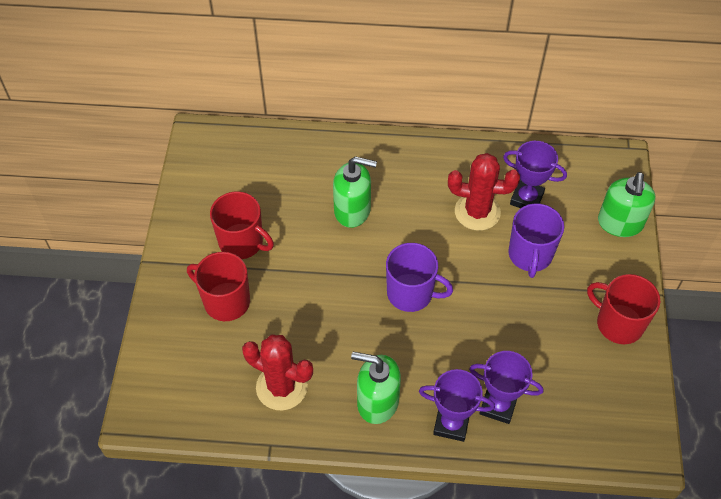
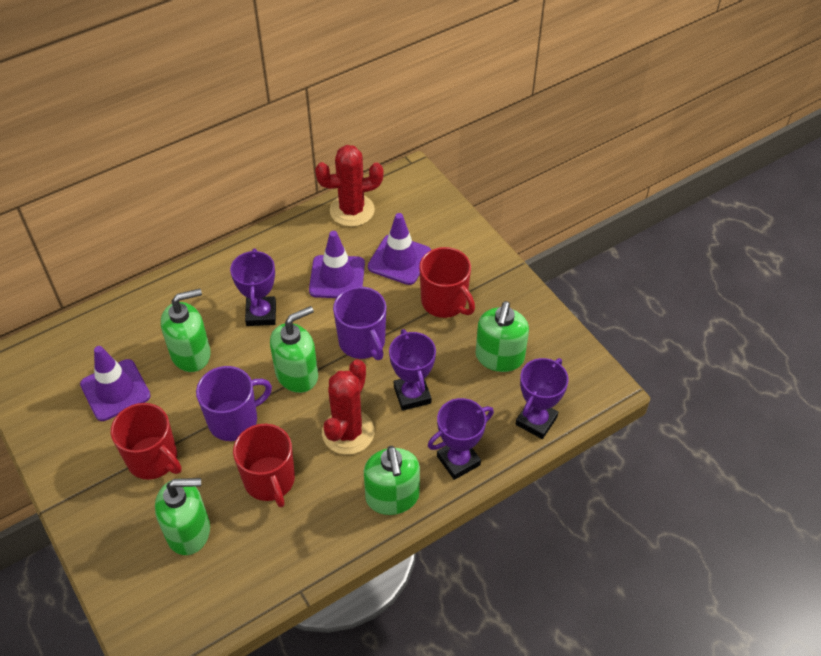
green soap dispenser: [333,156,377,228] [351,352,401,424] [598,172,656,237] = 3 -> [155,478,210,555] [161,289,211,372] [270,306,318,393] [364,446,420,515] [475,301,529,372] = 5
purple traffic cone: none = 0 -> [80,346,151,421] [309,231,365,298] [368,213,431,285] = 3
purple trophy: [419,369,495,442] [469,351,543,424] [503,141,567,208] = 3 -> [230,249,276,326] [389,329,436,411] [428,398,494,480] [516,358,569,439] = 4

